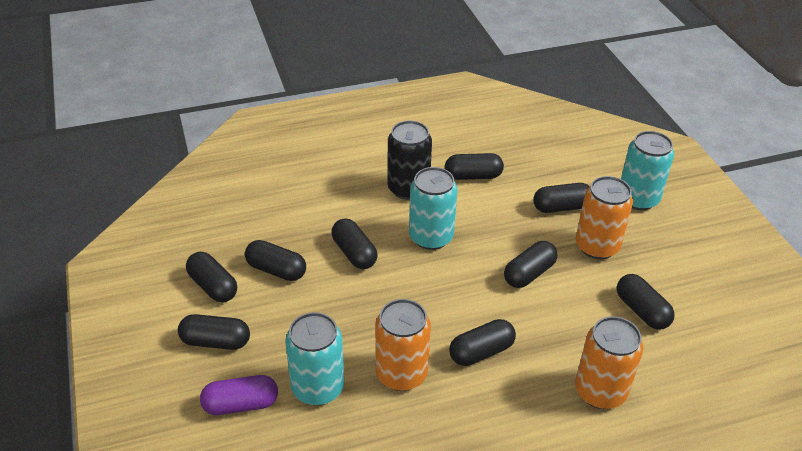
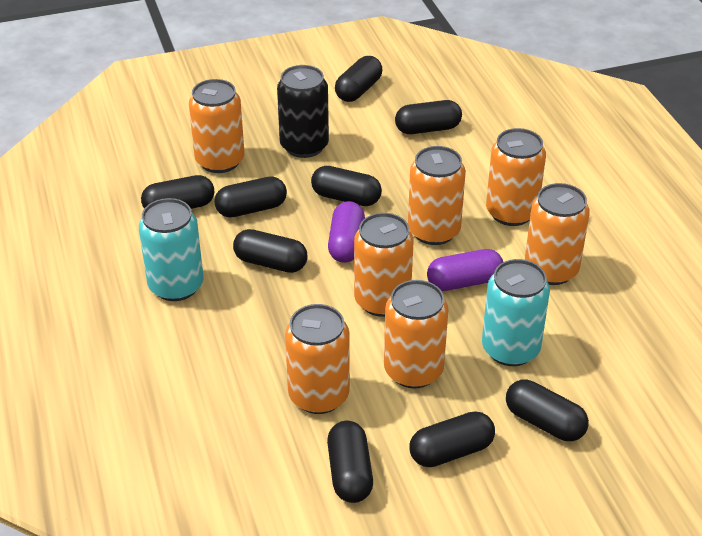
orange can: [375,299,431,391] [575,316,643,409] [576,176,633,259] = 3 -> [189,79,244,173] [285,304,350,414] [354,213,413,317] [384,280,449,389] [408,146,466,245] [486,128,546,226] [525,183,590,285] = 7
purple capsule: [200,375,278,415] = 1 -> [328,201,365,263] [427,249,503,291] = 2
turquoise can: [285,312,344,405] [409,167,458,250] [621,131,674,210] = 3 -> [139,198,204,301] [482,259,550,366] = 2

